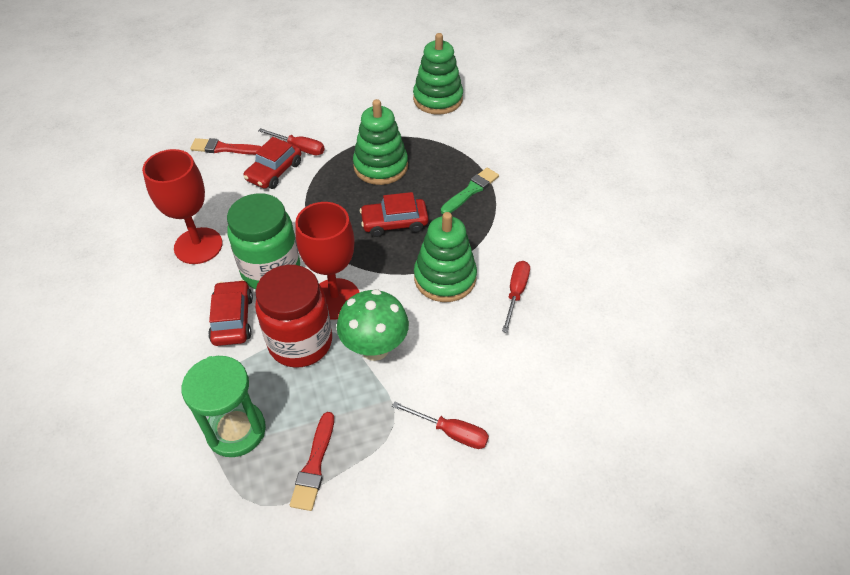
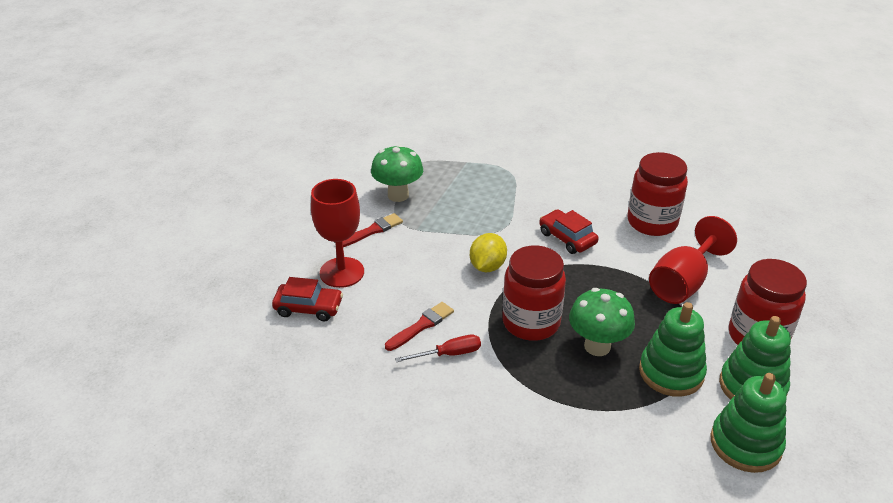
green brush: [441,168,499,214] = 1 -> none = 0
green hourglass: [181,356,266,457] = 1 -> none = 0
green jar: [227,193,300,289] = 1 -> none = 0
green mushroom: [337,289,409,361] = 1 -> [371,145,423,202] [569,288,635,356] = 2
red car: [208,280,253,346] [244,137,301,189] [360,192,429,237] = 3 -> [272,277,343,321] [539,209,599,254] = 2
red jar: [255,265,332,368] = 1 -> [502,245,566,341] [627,152,688,236] [729,259,807,345] = 3
red screwdriver: [258,128,325,155] [392,401,489,449] [502,261,530,333] = 3 -> [395,335,481,362] = 1
yellow lemon: none = 0 -> [470,233,507,272] = 1

